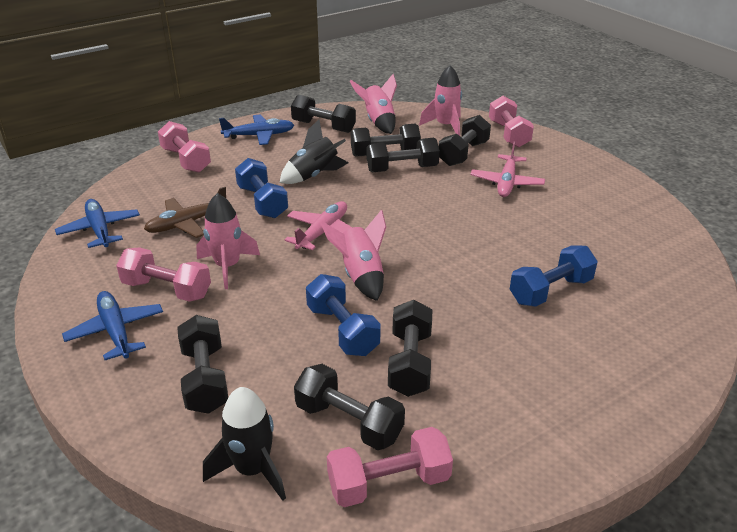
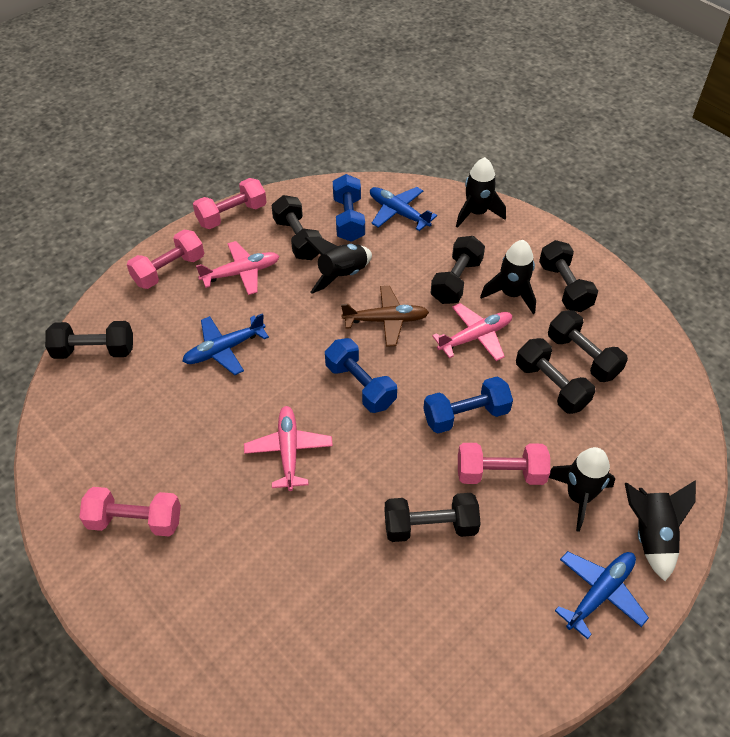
black rocket: [203,387,286,501] [280,120,348,184] = 2 -> [305,237,372,294] [456,157,506,228] [480,240,536,314] [549,447,615,532] [625,480,696,581] = 5
pink plane: [284,201,352,250] [470,142,545,197] = 2 -> [196,241,279,295] [244,406,333,491] [432,303,512,361] = 3
pink rocket: [196,193,260,289] [320,210,386,301] [350,74,397,134] [419,65,462,136] = 4 -> none = 0

